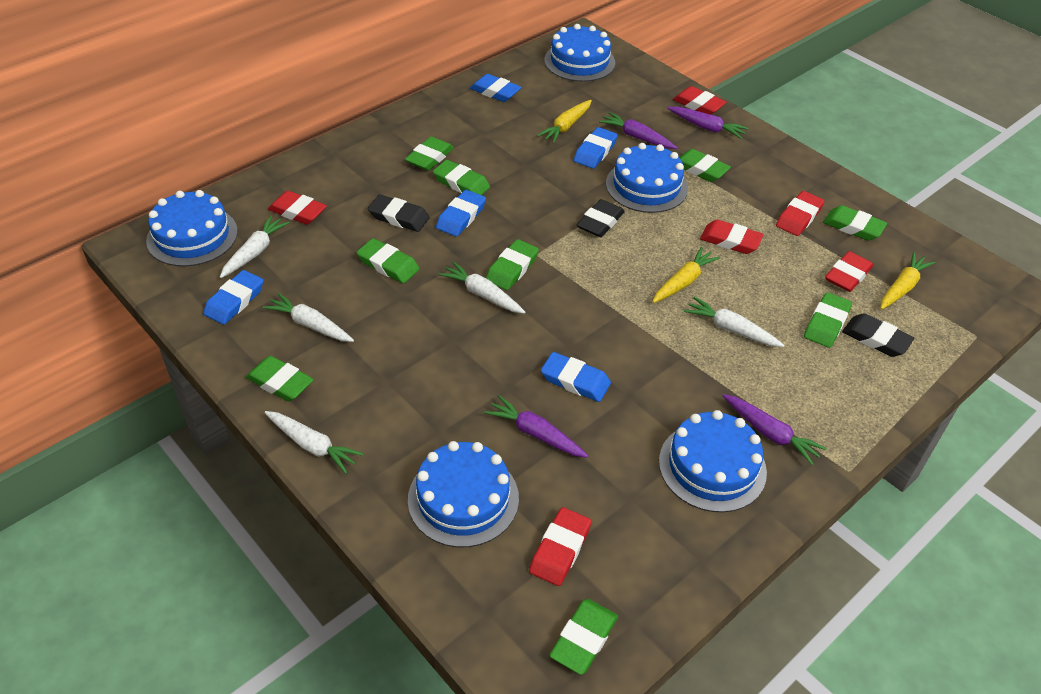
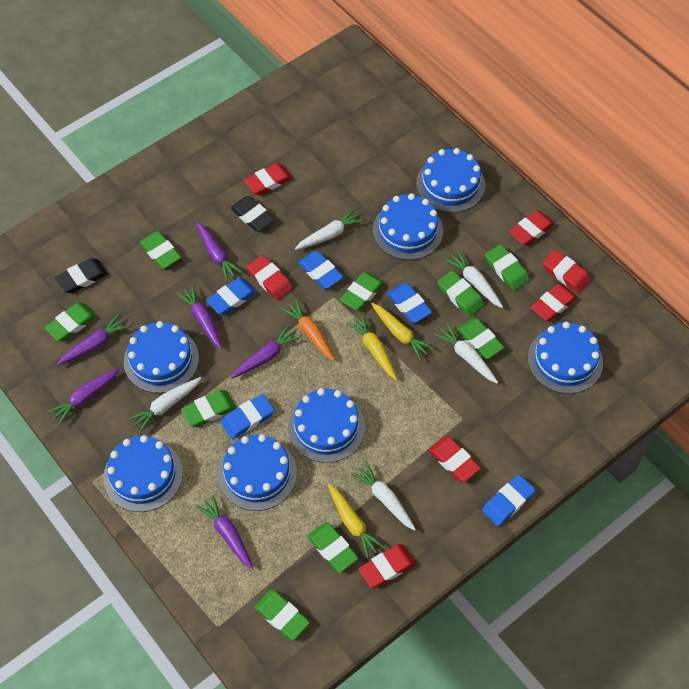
black eraser: [368,195,430,232] [576,199,625,237] [842,313,914,357] = 3 -> [55,258,108,293] [230,196,275,232] = 2
blue cake: [146,190,238,267] [408,441,519,547] [544,24,615,82] [606,143,688,213] [659,410,767,512] = 5 -> [103,435,183,512] [124,321,199,393] [218,434,297,511] [288,388,365,463] [373,193,443,260] [416,148,485,213] [528,322,603,394] = 7
orange carrot: none = 0 -> [281,299,335,361] = 1
purple carrot: [484,395,588,458] [599,112,677,149] [667,106,749,139] [722,394,827,465] = 4 -> [47,368,120,425] [57,314,130,366] [176,285,222,349] [196,222,243,282] [196,495,253,569] [231,325,301,379] = 6
red eraser: [268,191,327,225] [529,507,591,586] [673,86,726,115] [700,220,764,254] [776,191,824,236] [825,251,873,292] = 6 -> [244,163,292,195] [247,255,293,300] [359,544,416,588] [429,437,481,482] [509,210,554,246] [531,284,577,321] [542,250,591,293] = 7

